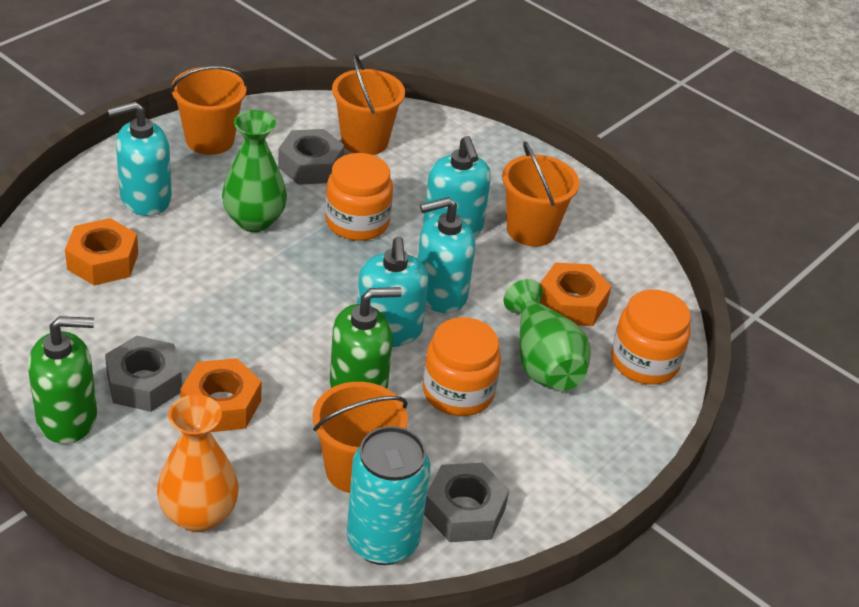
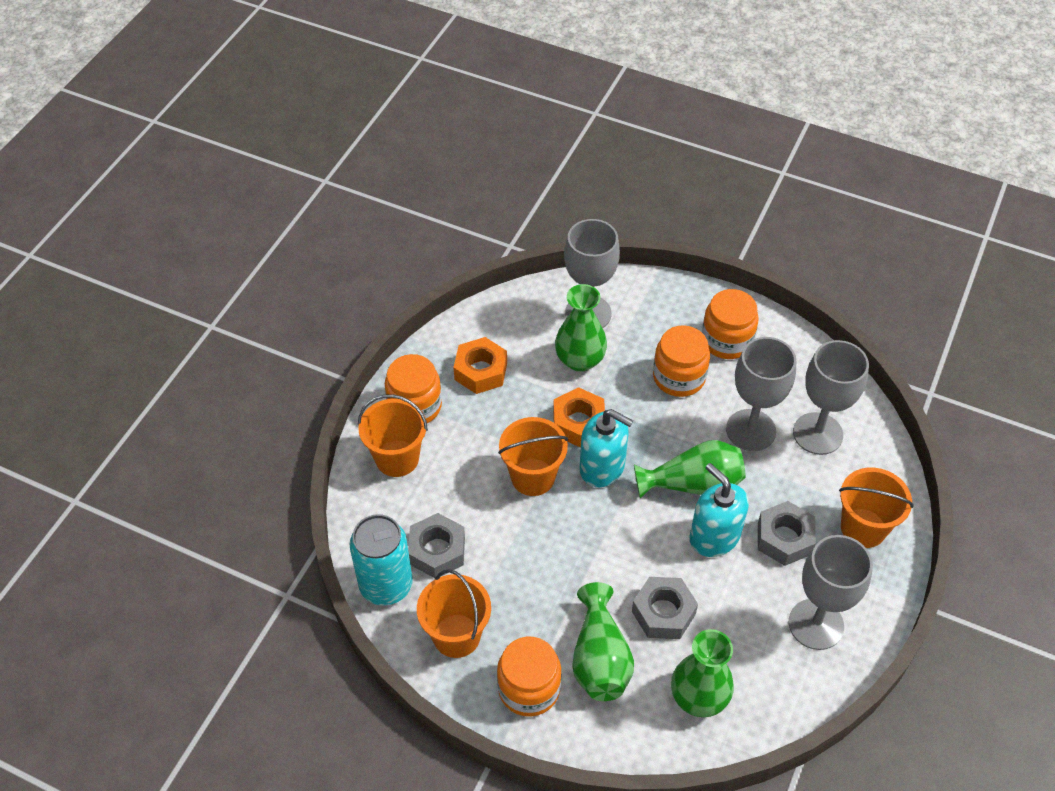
green soap dispenser: [28,316,97,444] [330,287,402,389] = 2 -> none = 0
green vase: [222,110,287,232] [503,279,591,391] = 2 -> [555,284,607,372] [572,582,634,701] [634,440,746,498] [671,629,734,717] = 4
grey goblet: none = 0 -> [564,219,620,328] [726,337,796,451] [789,535,873,650] [793,340,869,455] = 4
orange jar: [326,153,393,241] [423,317,501,416] [611,290,691,385] = 3 -> [385,354,442,423] [497,637,562,717] [653,325,710,397] [702,289,759,359] = 4
orange nut: [65,218,138,286] [180,358,261,432] [540,263,612,326] = 3 -> [453,337,507,394] [553,387,605,447] = 2
orange vase: [157,395,239,532] = 1 -> none = 0
turquoise soap dispenser: [107,101,172,216] [357,236,429,347] [417,197,476,313] [423,136,491,237] = 4 -> [580,409,633,487] [690,463,749,557] = 2

